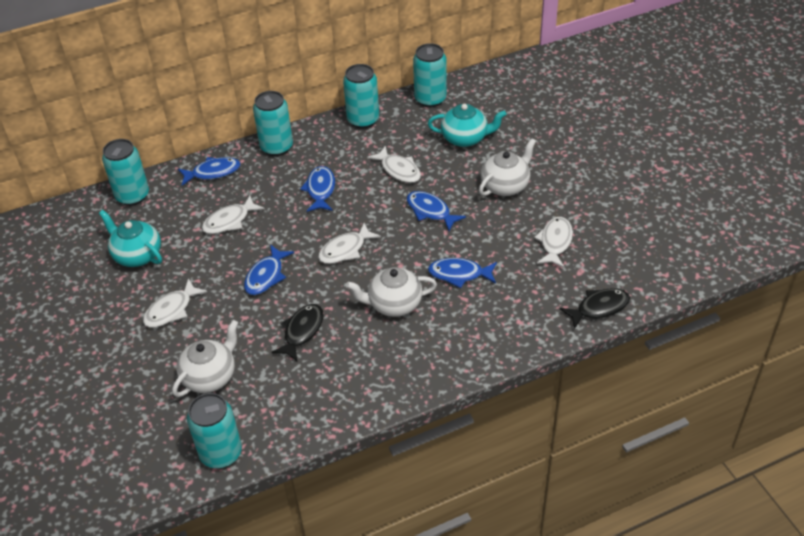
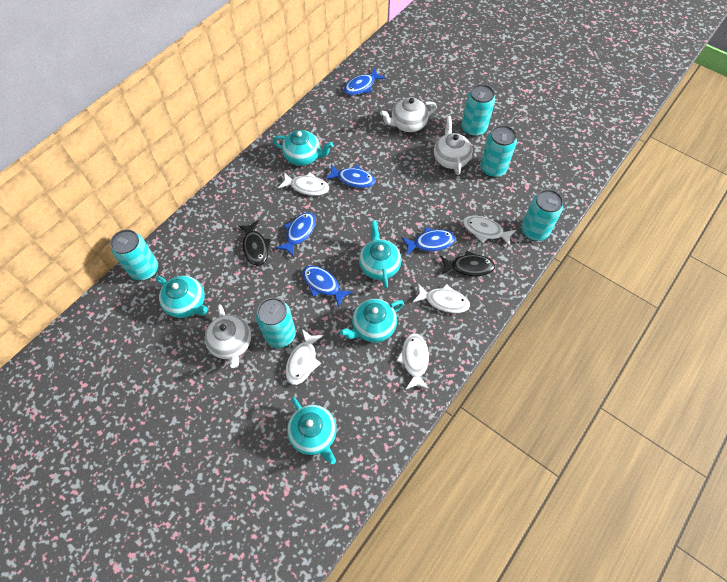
turquoise teapot: [99,210,162,267] [428,104,506,147] = 2 -> [156,276,208,318] [273,130,333,166] [287,397,337,464] [340,299,404,342] [359,220,402,288] = 5

